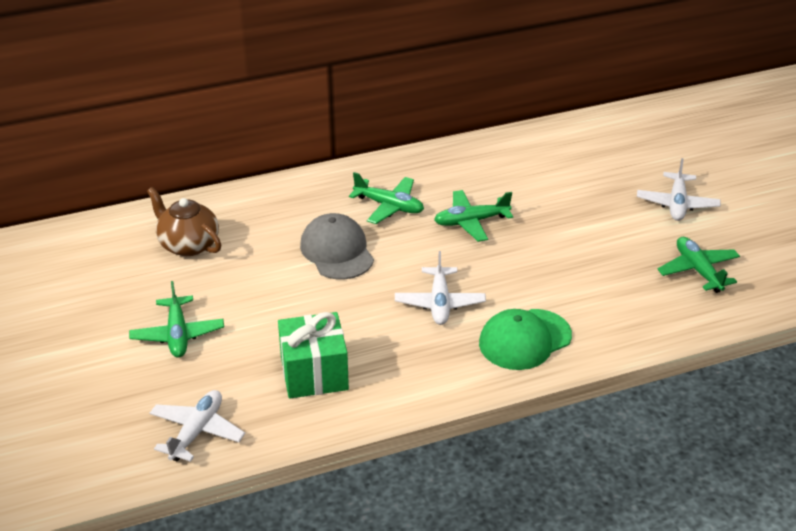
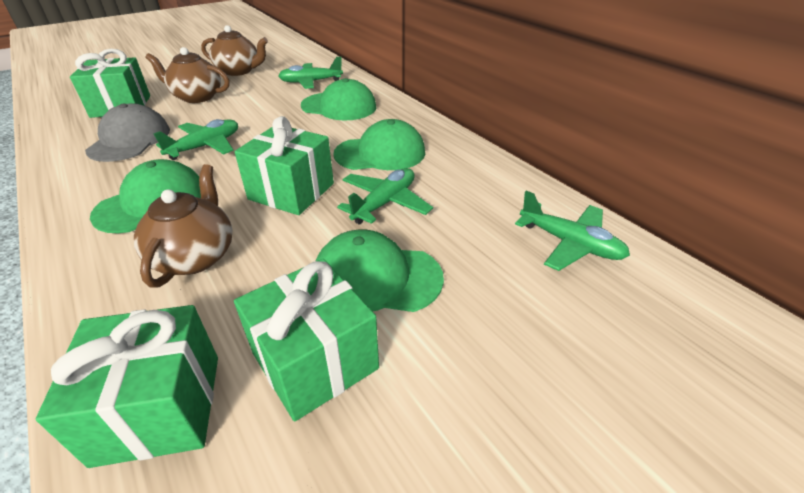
brown teapot: [147,187,221,256] = 1 -> [134,164,232,287] [145,47,229,103] [201,25,268,76] = 3
green cap: [479,309,572,370] = 1 -> [90,159,201,233] [301,78,376,121] [316,230,444,312] [333,119,425,170] = 4
green gift: [278,312,349,398] = 1 -> [36,305,218,468] [70,49,150,118] [234,116,334,215] [234,259,379,422] = 4
white plane: [150,390,245,462] [395,251,486,325] [637,158,721,221] = 3 -> none = 0

